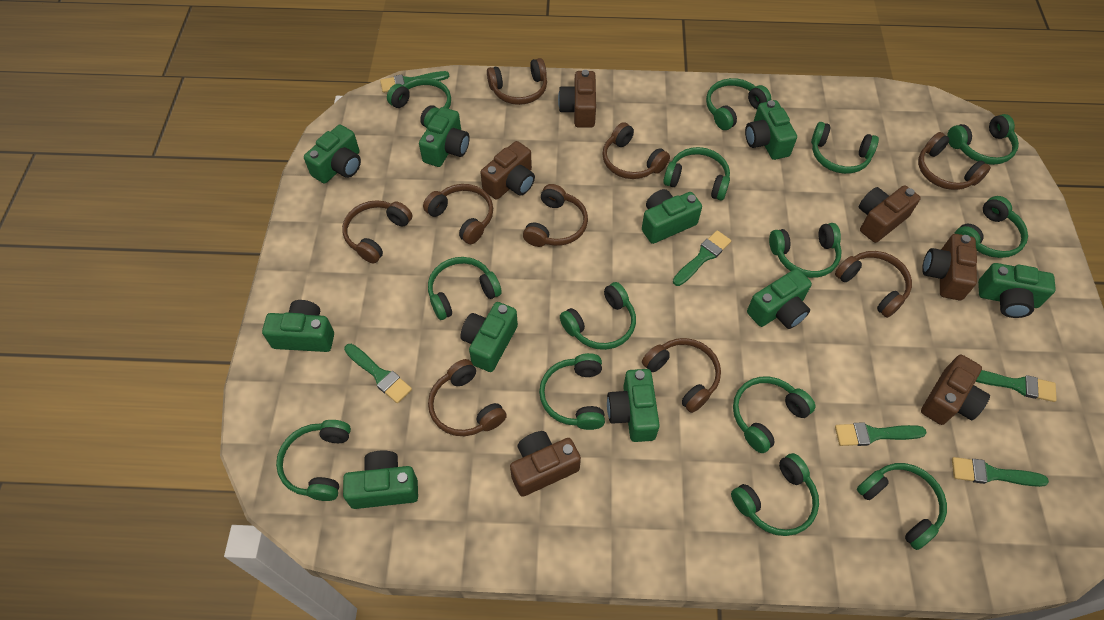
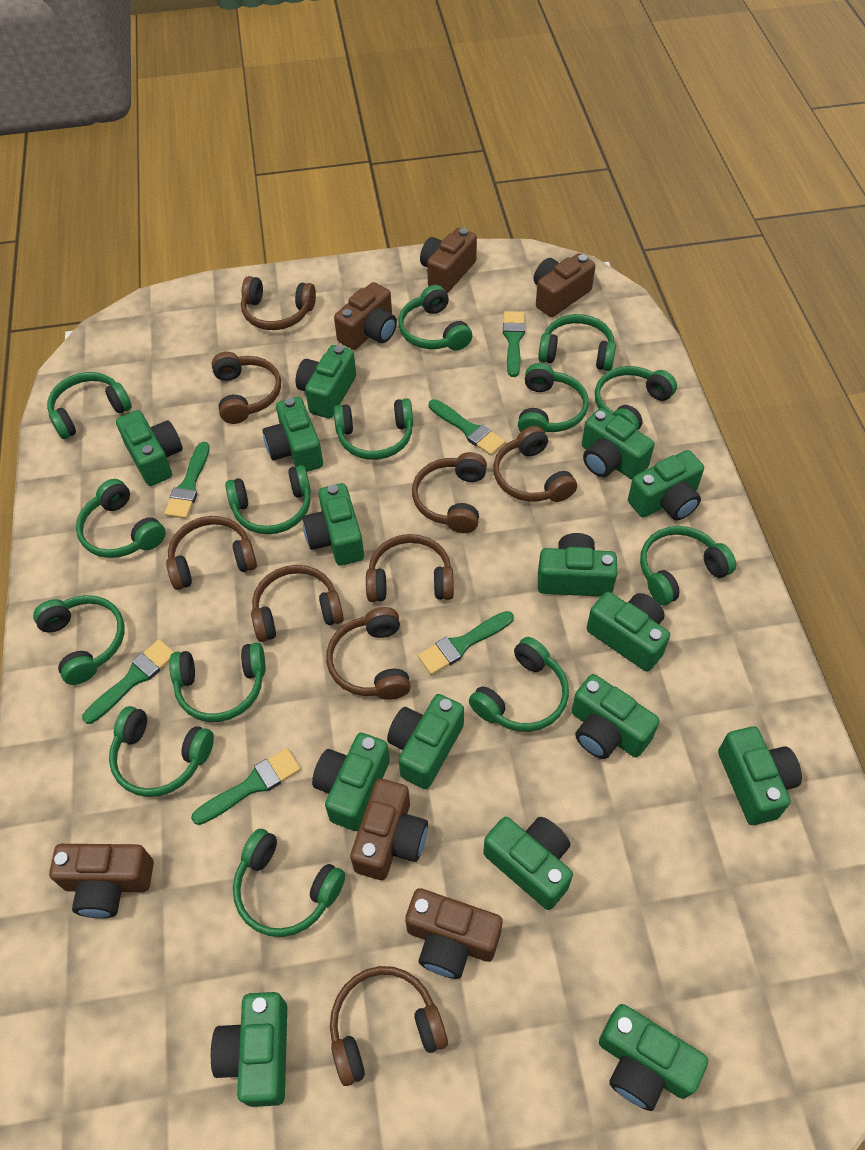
green camera: [262,300,334,352] [304,125,361,184] [343,450,418,509] [419,107,470,167] [461,302,518,372] [607,369,660,442] [642,189,702,244] [745,100,797,160] [747,269,812,329] [978,263,1056,318] = 10 -> [116,410,183,486] [211,992,287,1107] [263,397,323,472] [295,345,356,419] [302,483,364,566] [312,733,390,831] [387,694,464,789] [483,817,573,910] [538,533,617,597] [572,674,660,759] [582,408,655,479] [587,592,670,672] [599,1004,708,1111] [628,450,704,521] [718,726,802,825] = 15

